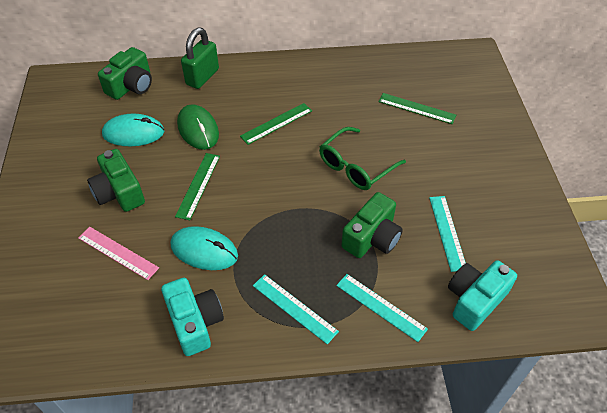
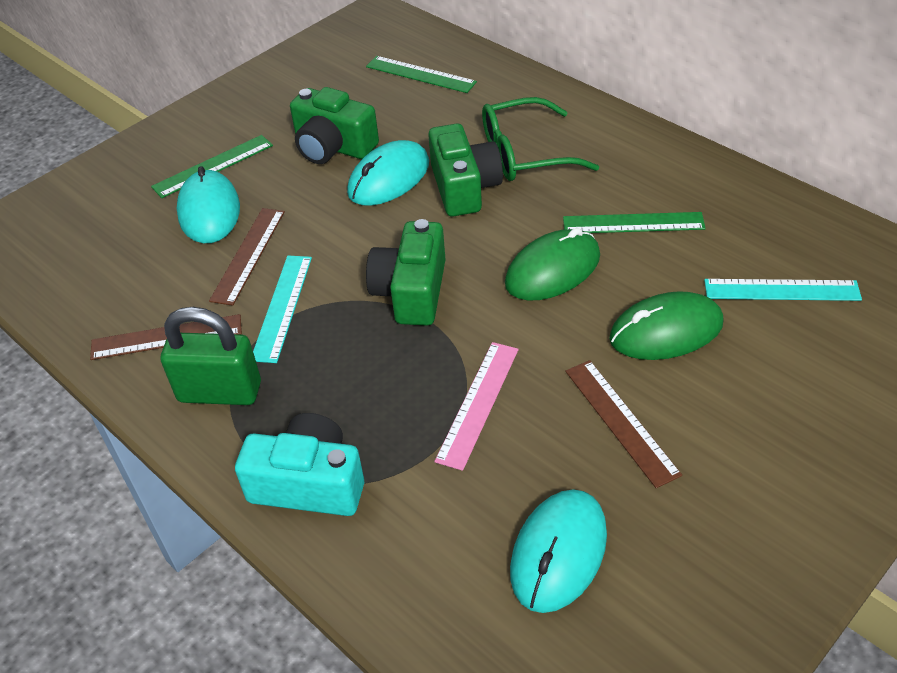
brown ruler: none = 0 -> [90,314,242,360] [209,208,285,306] [565,360,682,488] = 3
green mouse: [177,104,219,150] = 1 -> [505,228,600,301] [609,291,724,360] = 2
turquoise camera: [161,278,224,356] [448,260,517,331] = 2 -> [235,413,364,516] = 1
turquoise mouse: [102,114,164,146] [171,226,238,270] = 2 -> [177,166,240,243] [347,140,429,206] [510,489,607,613] = 3
turquoise ruler: [253,274,339,344] [336,274,428,342] [429,196,466,272] = 3 -> [253,256,312,363] [704,279,862,301] = 2

